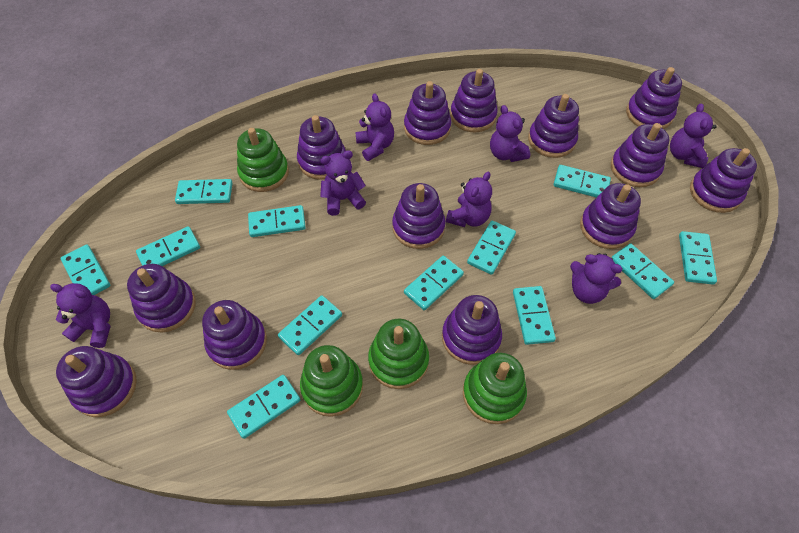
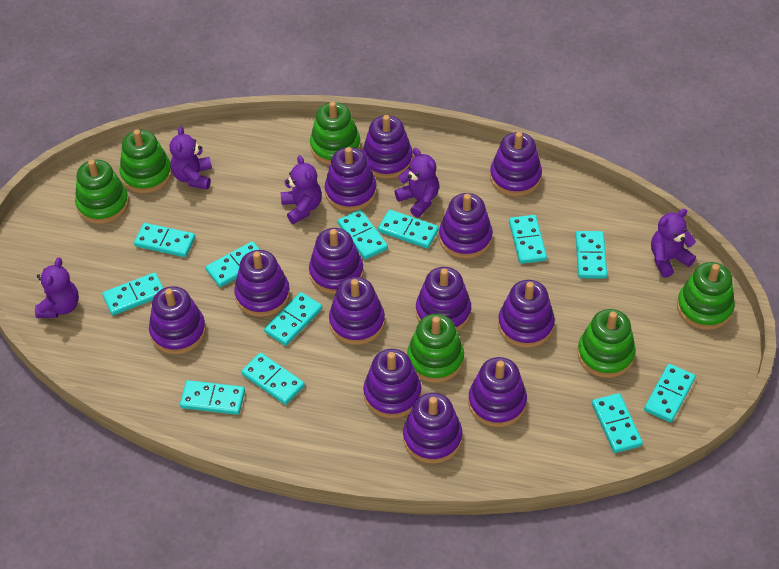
green stacking toy: [237,128,289,192] [300,345,363,417] [368,319,429,389] [463,353,527,424] = 4 -> [75,159,129,224] [119,129,172,193] [310,101,361,165] [407,314,464,383] [577,309,636,378] [677,262,735,330] = 6
purple teddy bear: [50,283,111,348] [320,150,366,216] [355,93,394,161] [446,172,492,227] [490,105,530,162] [570,253,622,304] [670,103,717,168] = 7 -> [35,257,79,318] [170,126,212,189] [281,155,322,224] [395,148,439,217] [651,209,696,278] = 5

